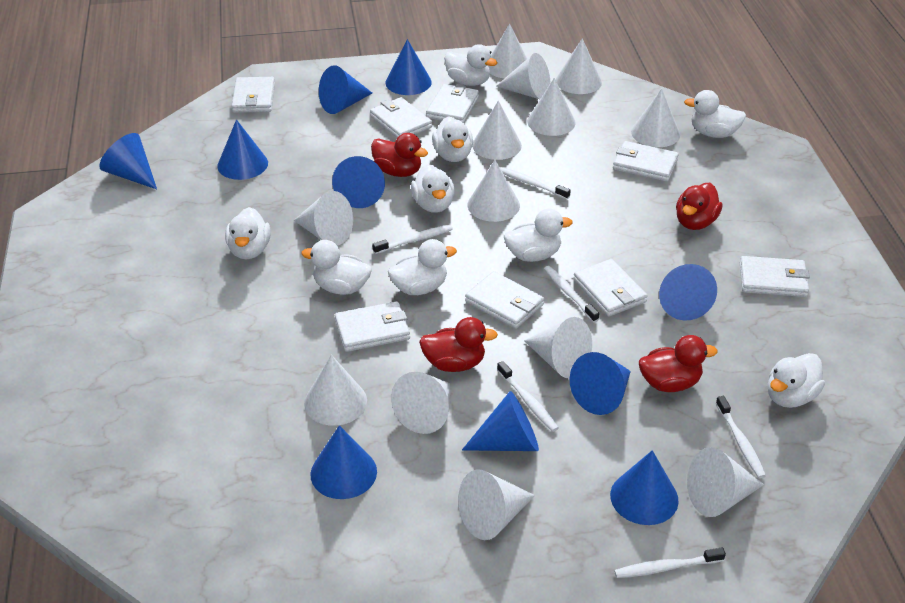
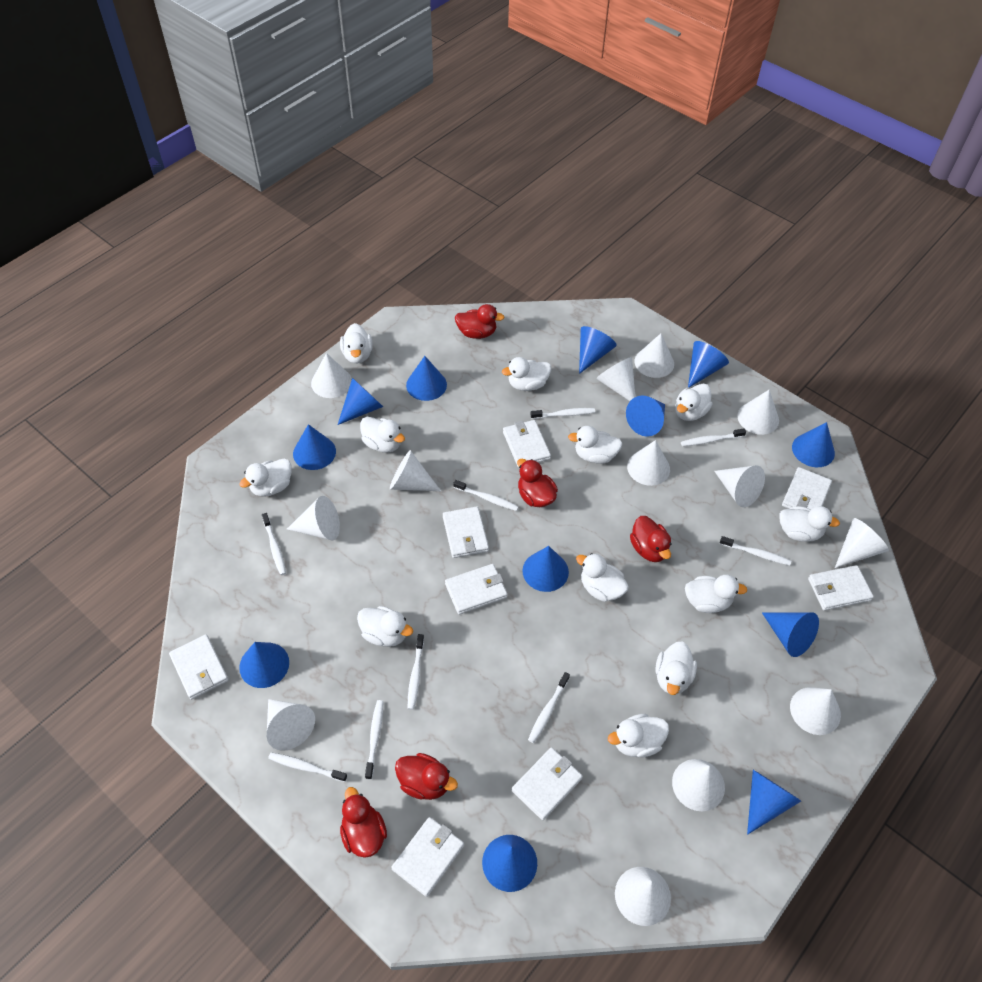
blue cone: [99,133,157,189] [217,119,268,180] [310,425,377,499] [319,65,372,114] [332,156,385,208] [386,39,432,95] [462,391,539,451] [570,352,631,415] [610,450,679,525] [659,264,717,321] = 10 -> [239,642,289,688] [293,424,336,470] [338,378,383,425] [406,356,447,401] [482,835,537,892] [522,546,569,592] [579,326,617,374] [626,395,665,437] [688,341,729,387] [747,770,801,835] [762,612,819,657] [792,422,835,467] = 12
red duck: [371,133,428,177] [419,317,498,372] [639,335,718,392] [676,183,722,230] = 4 -> [340,787,387,858] [395,753,458,800] [455,304,505,339] [517,459,558,507] [630,516,672,562] = 5
white duck: [225,207,271,259] [301,240,372,295] [388,239,457,295] [411,164,455,213] [432,116,473,162] [444,44,498,86] [504,209,573,262] [684,90,746,138] [768,353,825,408] = 9 -> [239,458,292,497] [340,323,373,363] [357,606,413,647] [360,417,405,453] [502,357,551,391] [568,426,622,464] [576,553,629,602] [608,714,669,758] [655,641,697,695] [675,384,713,421] [685,575,748,613] [779,506,840,542] = 12
white toothbrush: [372,225,453,254] [497,361,559,432] [500,167,571,199] [544,266,599,322] [614,548,726,578] [716,396,766,479] = 6 -> [262,513,286,575] [268,752,347,782] [365,700,383,779] [408,634,424,710] [453,480,519,511] [528,672,570,743] [530,408,595,419] [681,428,746,446] [720,536,791,565] = 9

